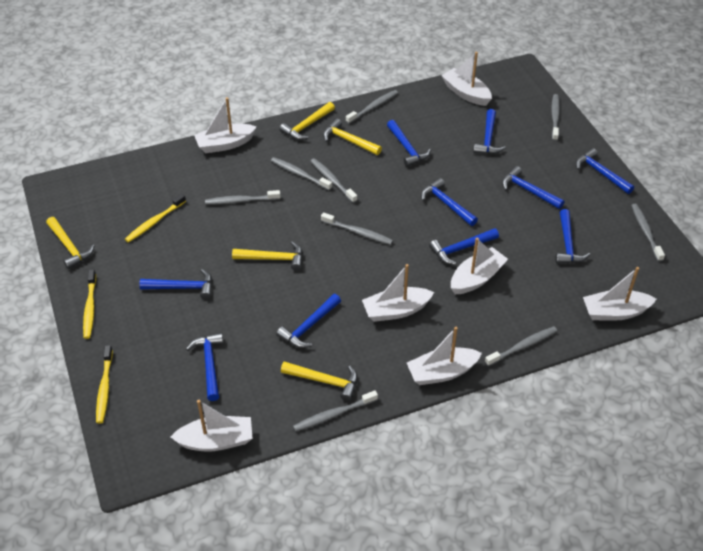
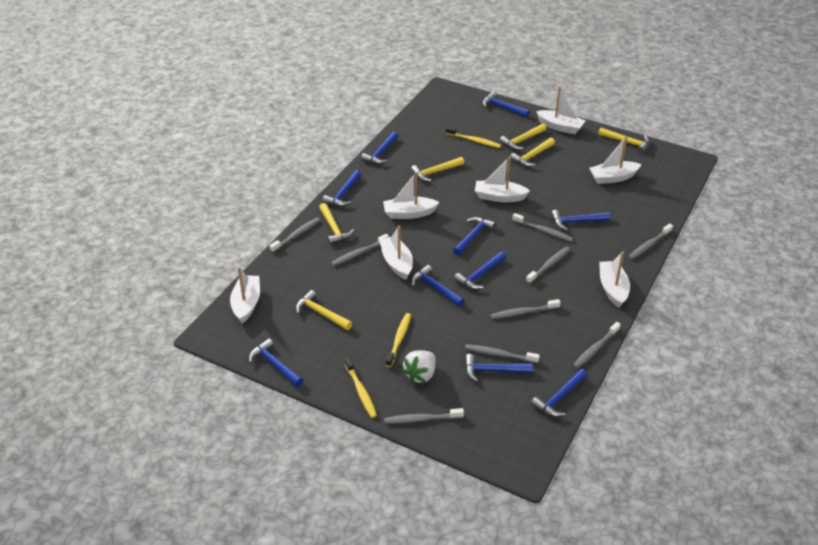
white strawberry: none = 0 -> [402,350,436,384] = 1
yellow hammer: [46,217,94,269] [232,241,303,271] [279,102,335,140] [281,361,358,401] [323,118,382,155] = 5 -> [296,290,352,330] [319,203,354,245] [410,157,464,182] [499,123,547,150] [510,138,555,167] [598,128,650,154] = 6

